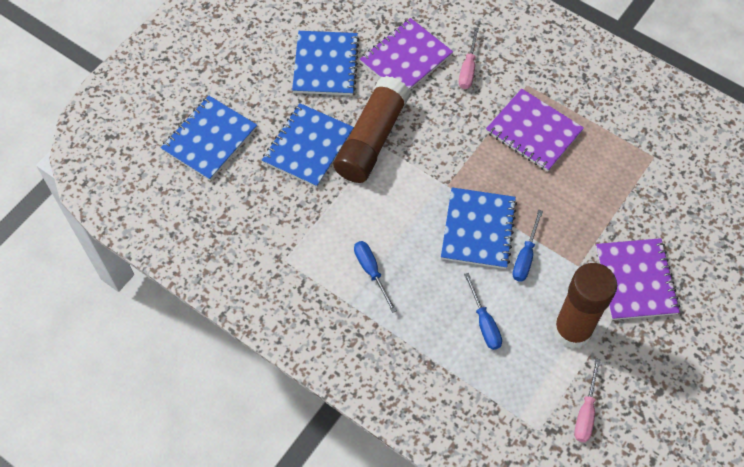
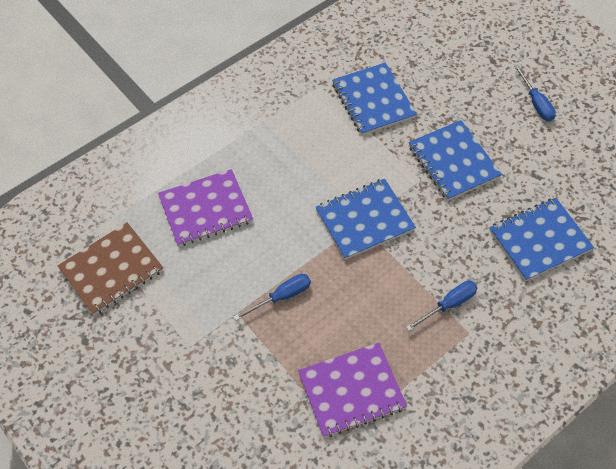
brown glue stick: [334,76,410,183] [553,263,617,349] = 2 -> none = 0
brown notebook: none = 0 -> [58,223,163,315] = 1
pink screwdriver: [459,27,479,89] [574,358,601,442] = 2 -> none = 0
purple notebook: [360,18,453,91] [486,89,584,172] [596,238,680,320] = 3 -> [158,169,253,247] [298,343,407,437] = 2

